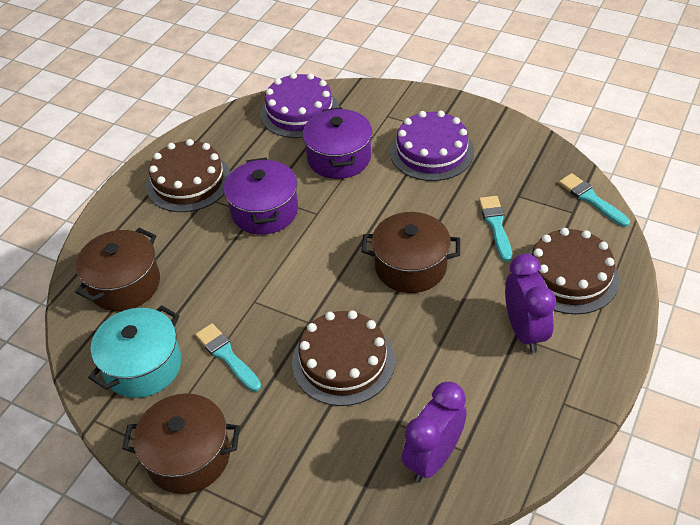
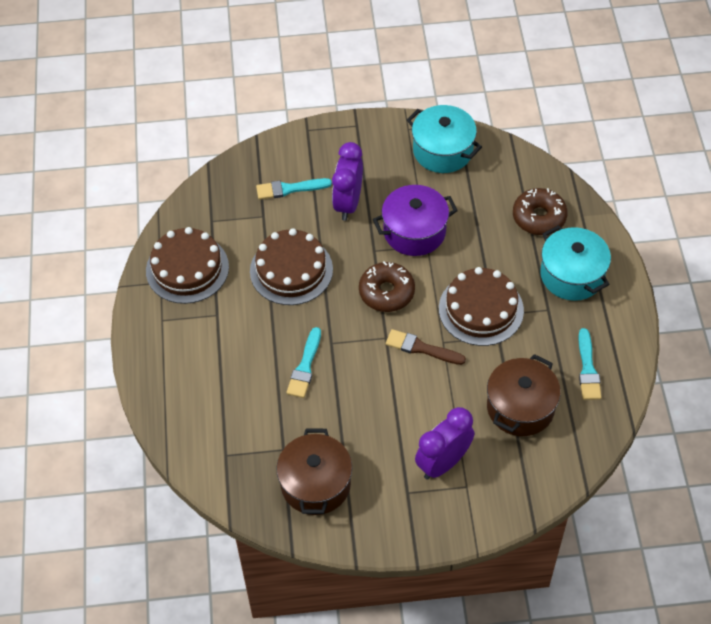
brown brush: none = 0 -> [386,329,466,365] = 1
brown donut: none = 0 -> [359,261,415,312] [513,188,568,235] = 2
brown pot: [75,228,160,311] [122,393,240,494] [361,212,460,293] = 3 -> [276,428,352,515] [487,354,561,436] = 2
purple cake: [260,73,339,138] [390,110,474,181] = 2 -> none = 0
purple pot: [224,157,298,235] [303,107,372,179] = 2 -> [373,185,458,256] = 1
turquoise pot: [88,305,181,398] = 1 -> [407,105,482,173] [540,225,611,301] = 2

